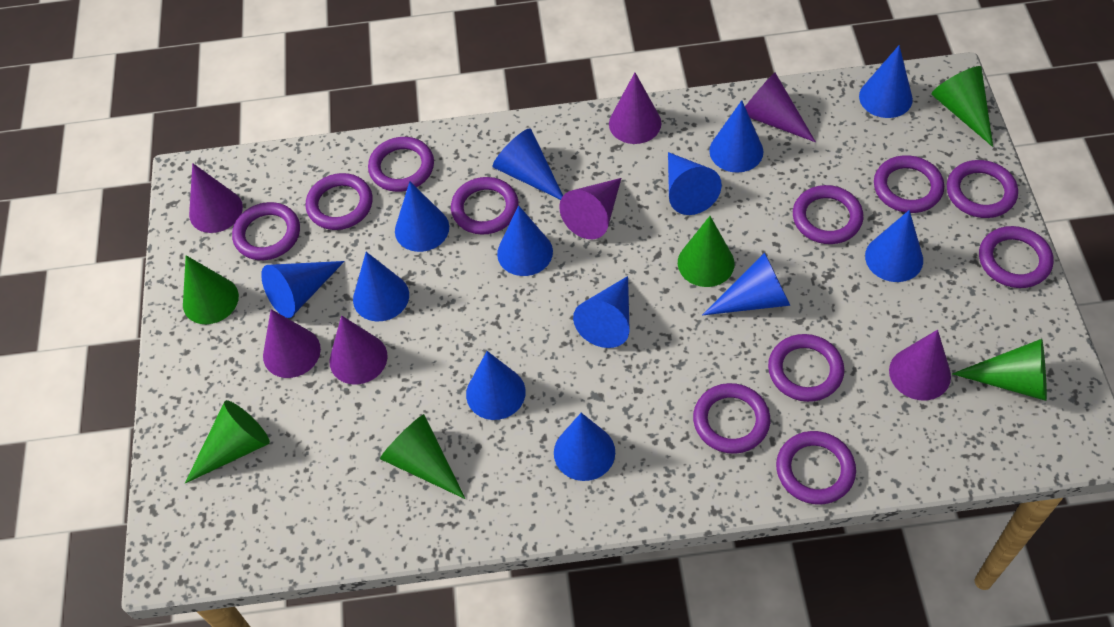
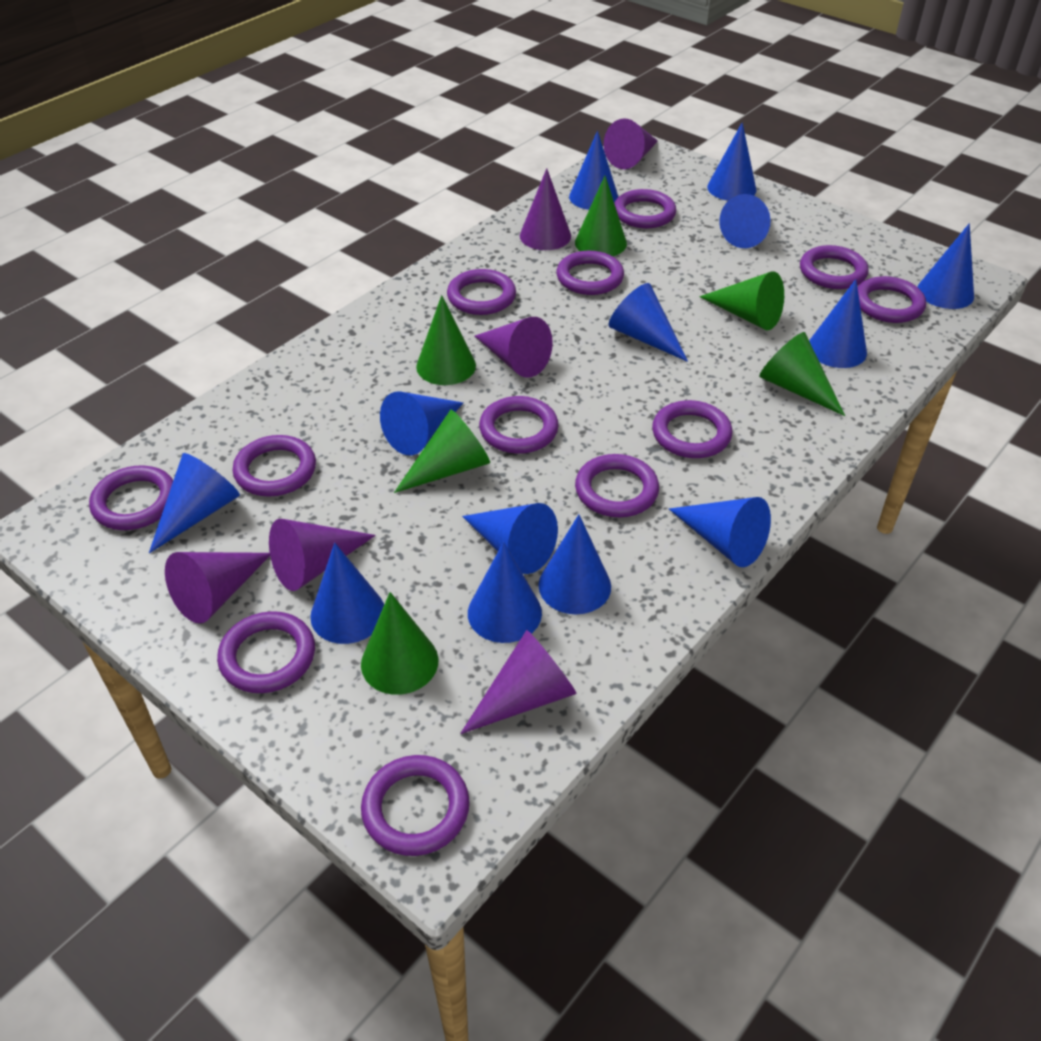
purple cone: [189,163,243,233] [263,309,321,378] [329,315,388,385] [559,178,621,239] [609,73,661,144] [745,73,816,142] [889,330,951,400] = 7 -> [165,552,270,624] [269,519,376,591] [460,630,577,734] [475,317,553,378] [520,168,571,250] [604,119,658,169] = 6
purple ring: [232,202,300,260] [306,173,373,230] [368,137,434,192] [451,177,519,235] [693,383,770,454] [768,334,844,402] [776,431,856,505] [793,185,863,244] [874,155,944,213] [947,160,1018,218] [979,226,1054,288] = 11 -> [89,466,173,530] [217,611,315,693] [232,435,316,497] [361,755,470,856] [447,269,516,315] [479,396,559,454] [556,251,624,295] [575,454,659,517] [614,189,676,228] [652,400,732,458] [800,245,869,289] [857,276,926,323] = 12

